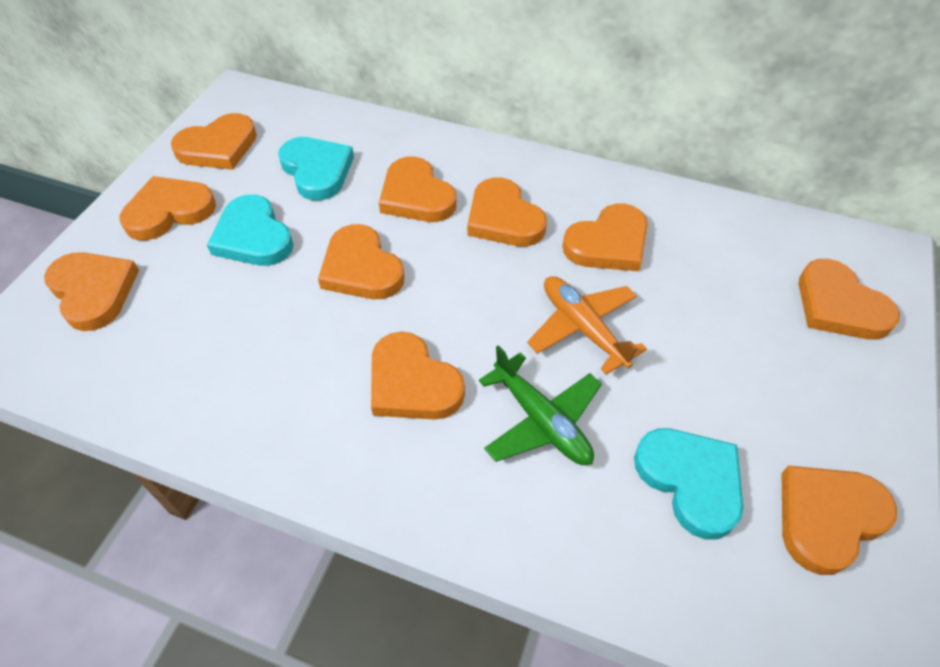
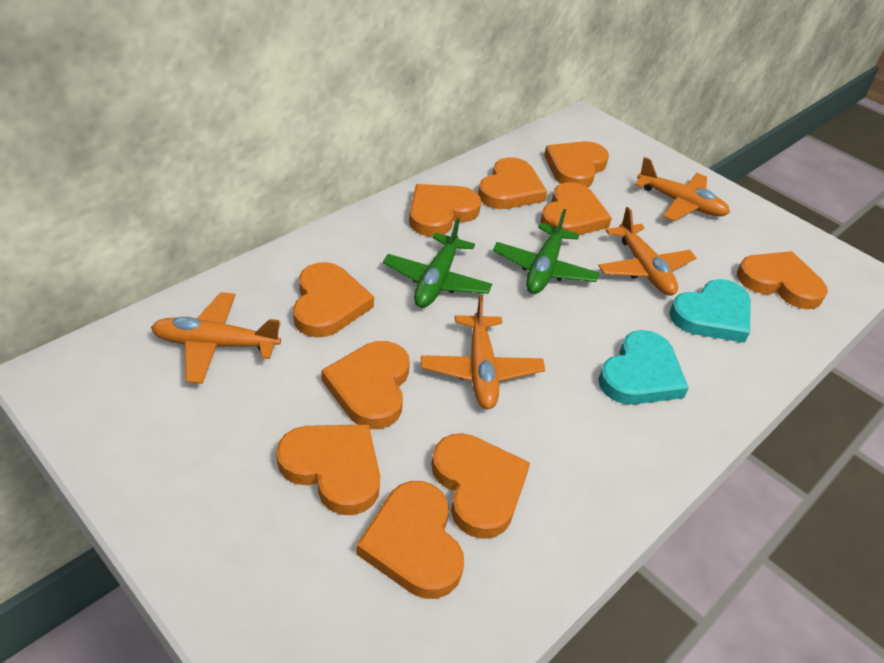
green plane: [479,345,602,465] = 1 -> [383,218,492,308] [493,209,599,294] = 2
orange plane: [527,276,647,375] = 1 -> [151,292,281,384] [421,295,545,409] [598,207,696,296] [635,157,730,221] = 4
turquoise heart: [207,195,294,266] [278,137,354,201] [634,428,743,539] = 3 -> [598,330,689,405] [669,279,751,343] = 2

